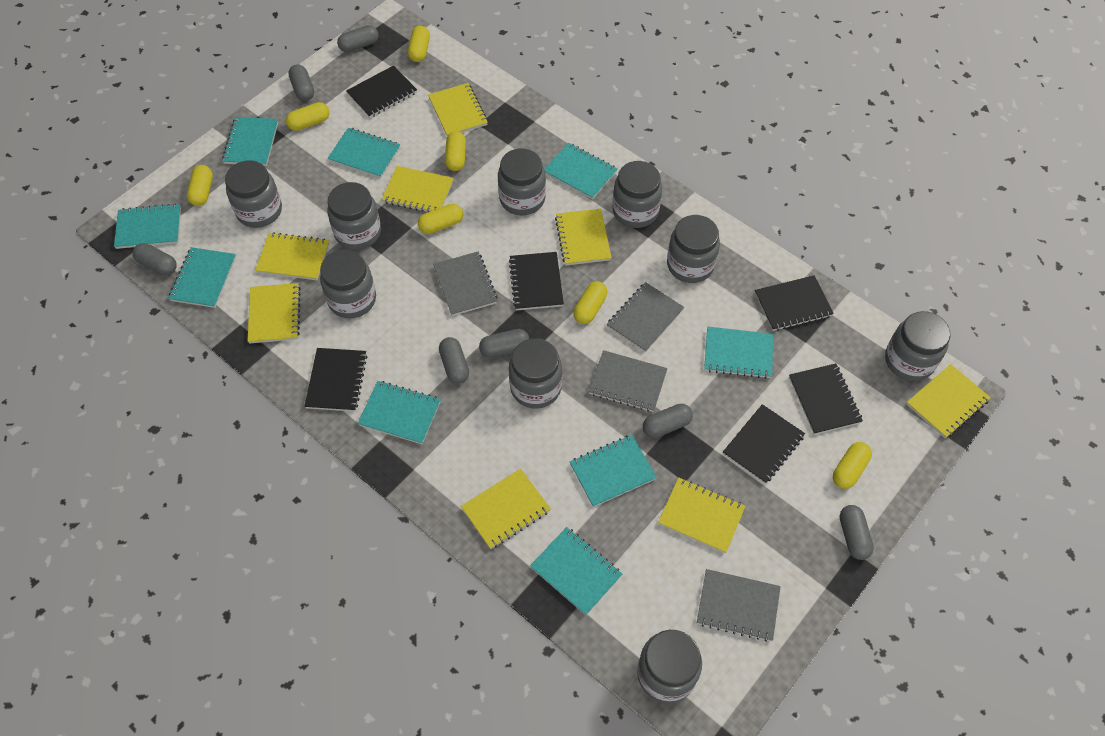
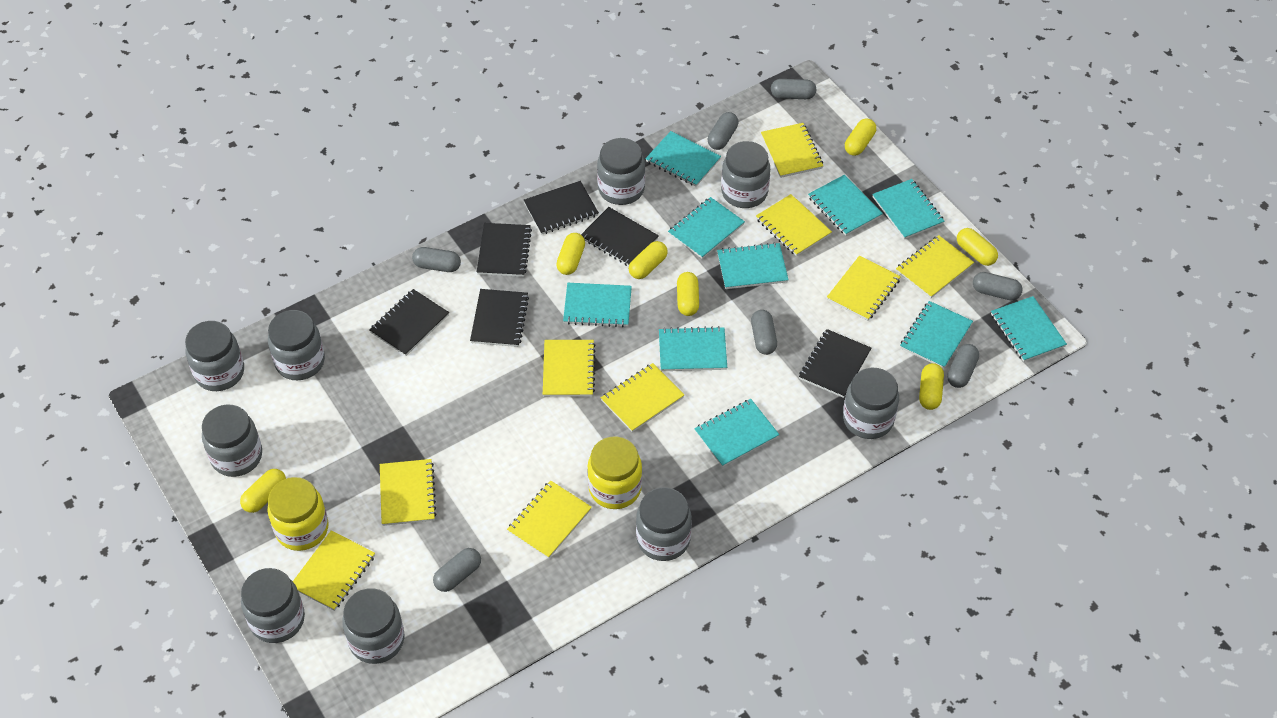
grey notebook: [433,251,498,316] [589,350,667,412] [607,282,684,352] [697,569,781,642] = 4 -> none = 0
turquoise notebook: [114,204,181,249] [168,247,236,308] [222,117,278,166] [327,128,400,178] [358,381,441,444] [530,527,622,615] [544,143,617,200] [570,435,657,507] [704,327,773,379] = 9 -> [563,283,632,327] [645,131,721,187] [659,326,727,371] [668,197,745,259] [694,399,779,467] [717,242,789,289] [808,175,883,236] [872,179,945,239] [900,301,973,368] [991,296,1067,362] = 10
yellow jar: none = 0 -> [267,477,329,551] [587,436,642,509] = 2
yellow notebook: [247,283,301,344] [255,232,329,280] [382,166,453,212] [428,83,488,136] [461,469,551,549] [555,209,612,266] [658,478,745,553] [906,364,991,439] = 8 -> [293,530,375,611] [380,459,437,526] [507,480,592,559] [543,340,596,397] [601,363,684,432] [756,194,832,256] [761,123,823,178] [827,255,901,321] [896,235,974,298] = 9

